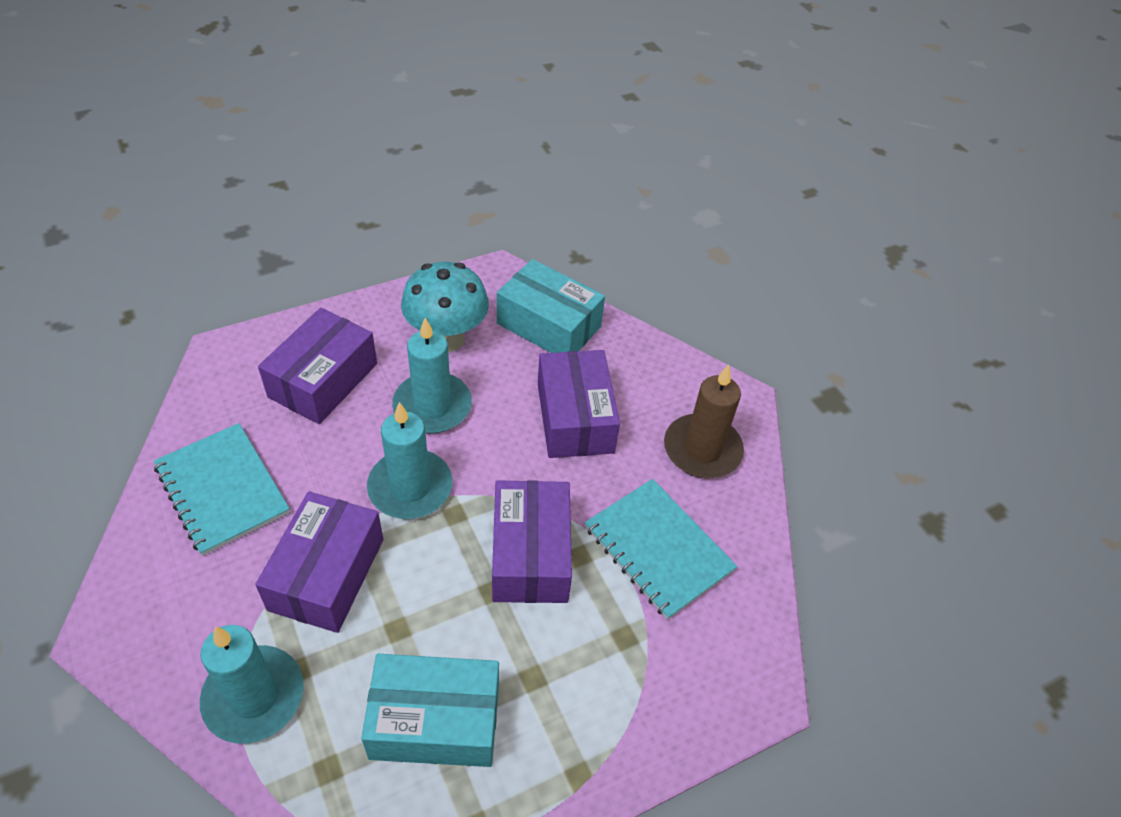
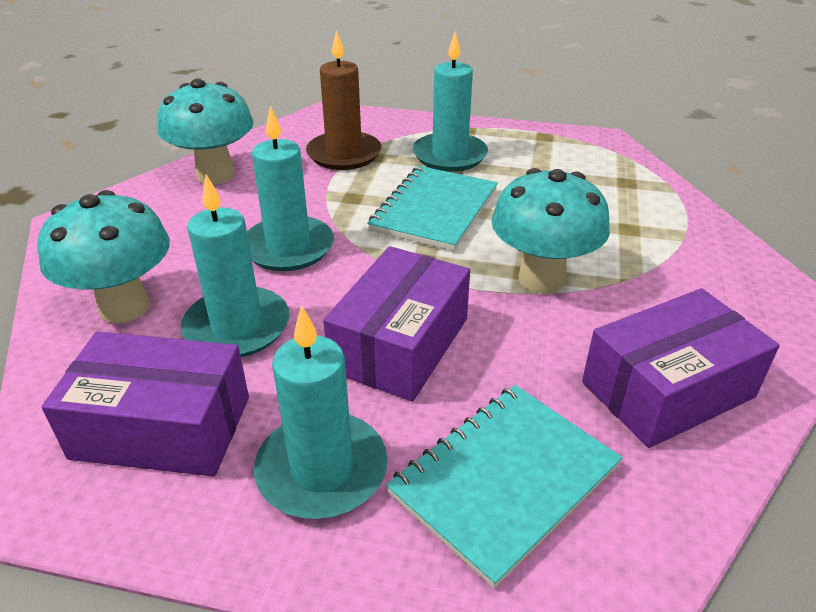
purple box: [255,491,383,633] [258,308,377,424] [492,480,572,603] [538,350,620,458] = 4 -> [41,331,249,477] [323,246,470,402] [582,288,780,448] = 3
turquoise box: [361,654,499,767] [497,259,605,353] = 2 -> none = 0
turquoise candle: [200,625,304,744] [367,402,452,519] [392,318,472,433] = 3 -> [181,175,289,357] [247,106,334,271] [254,305,388,519] [412,32,488,172] = 4
turquoise mushroom: [401,262,489,352] = 1 -> [37,190,170,324] [158,79,254,185] [491,168,610,294] = 3

